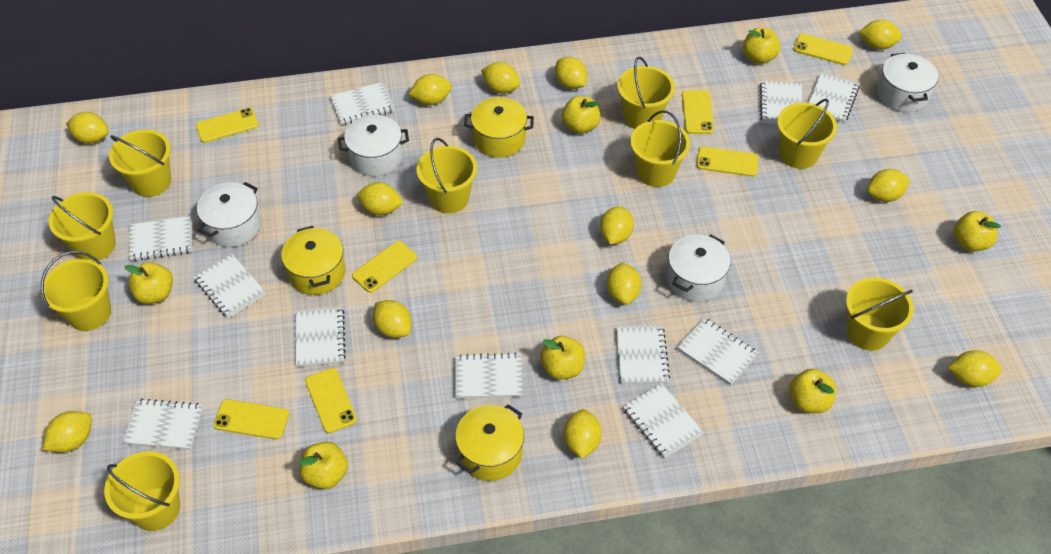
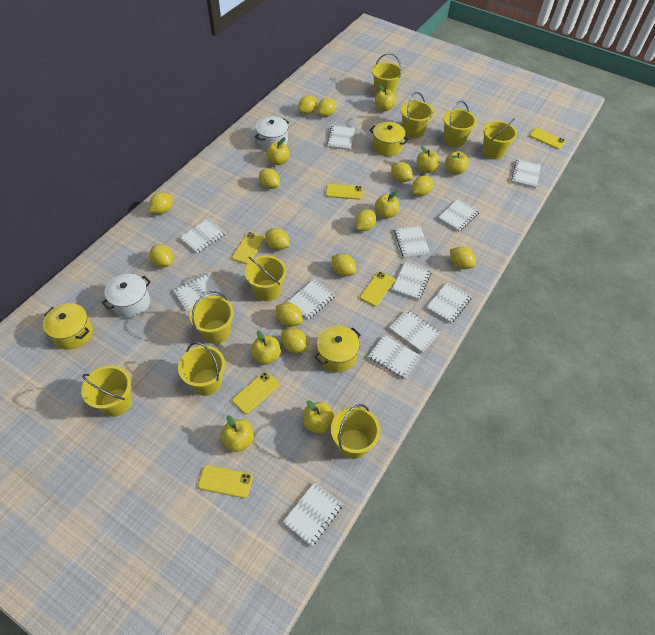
white notebook: [122,398,203,450] [129,216,193,261] [194,254,266,318] [296,306,346,367] [330,82,395,125] [455,353,523,399] [616,325,670,384] [623,383,704,459] [677,317,758,385] [760,81,802,124] [808,72,860,123] = 11 -> [173,273,223,311] [180,218,226,254] [283,482,343,546] [287,279,336,320] [326,125,355,150] [368,335,421,379] [389,310,440,353] [392,261,432,300] [394,226,430,258] [426,282,472,323] [438,198,479,232] [511,159,541,188] = 12
white pot: [197,182,261,247] [338,115,409,176] [667,234,731,302] [877,53,938,112] = 4 -> [102,274,151,318] [255,116,289,150] = 2
yellow apple: [124,262,173,304] [299,441,348,489] [540,336,585,380] [562,96,601,134] [743,28,781,64] [789,369,836,413] [953,211,1001,251] = 7 -> [221,415,254,452] [251,331,281,365] [266,137,290,165] [303,401,335,434] [375,85,396,111] [375,190,399,218] [417,146,440,173] [445,151,469,175] = 8
yellow phone: [196,108,259,143] [213,399,289,439] [305,368,357,433] [352,241,417,293] [682,90,714,134] [696,147,759,177] [794,33,853,65] = 7 -> [198,465,253,498] [232,232,265,265] [232,372,279,414] [326,184,363,200] [360,271,395,307] [529,128,565,149] = 6

